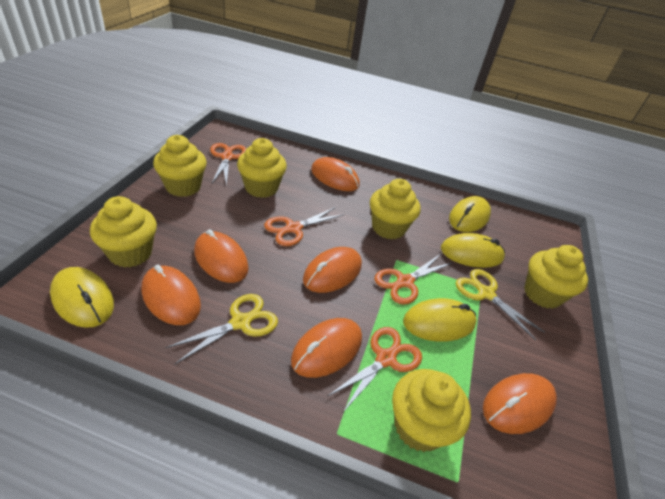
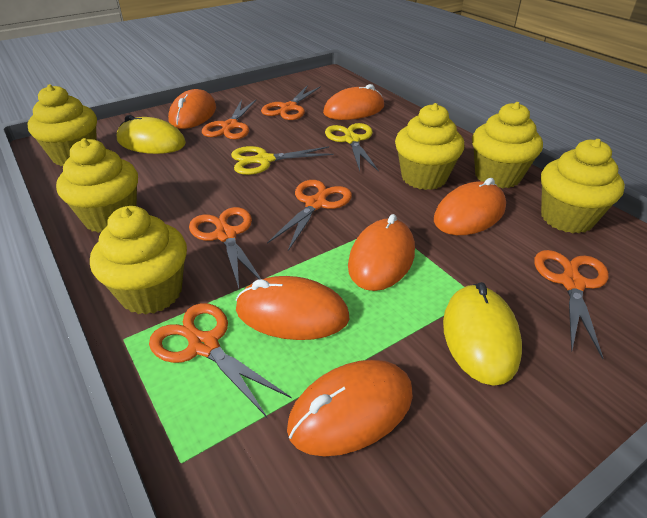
orange scissors: [210,143,246,186] [264,207,344,246] [327,327,422,412] [374,255,453,305] = 4 -> [149,303,291,417] [189,207,261,288] [202,100,256,139] [261,85,321,120] [267,180,352,251] [534,250,609,359] = 6
yellow mouse: [50,267,114,328] [403,298,477,342] [441,233,505,268] [449,196,491,232] = 4 -> [117,115,186,154] [443,282,522,386] = 2

